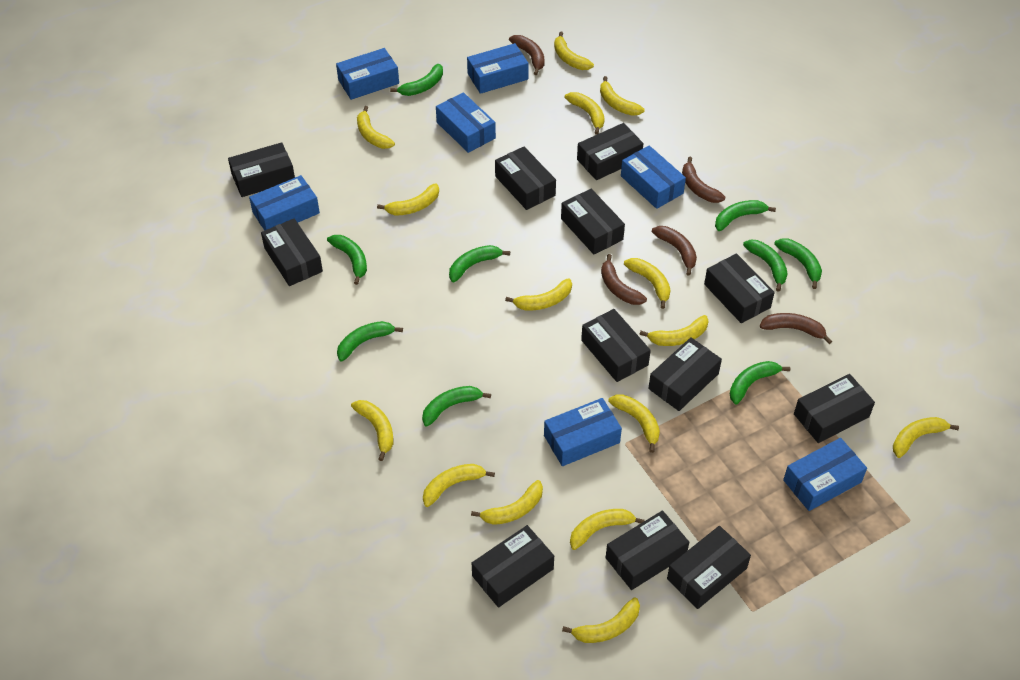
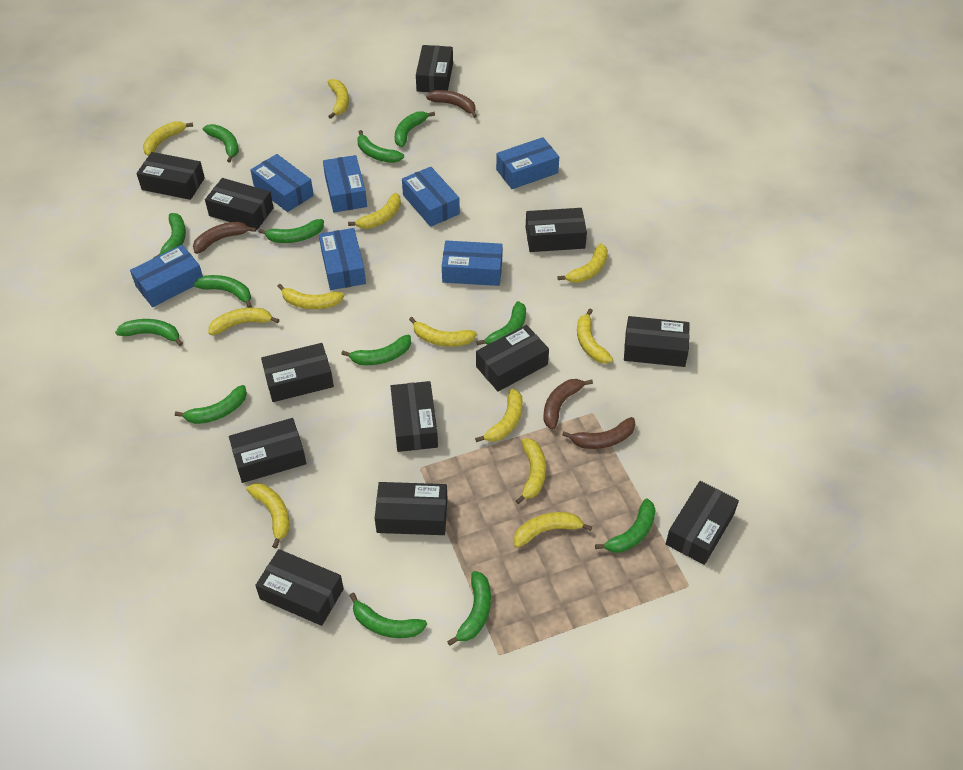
brown banana: [509,35,545,75] [601,254,647,305] [652,226,697,276] [682,157,725,203] [760,313,832,344] = 5 -> [193,222,256,254] [426,90,477,118] [543,379,593,429] [562,417,635,449] = 4
green banana: [327,235,367,285] [337,321,403,361] [390,64,443,96] [422,386,491,427] [449,245,510,282] [715,200,776,231] [729,361,790,404] [743,240,788,292] [774,238,822,289] = 9 -> [115,319,183,346] [153,213,186,258] [175,385,247,424] [194,275,252,308] [203,124,239,163] [258,219,324,243] [341,335,411,365] [349,593,427,638] [357,130,404,163] [395,111,435,147] [447,571,491,646] [476,301,526,345] [595,498,655,553] = 13
yellow banana: [351,400,393,461] [357,106,395,149] [377,183,439,216] [423,464,495,507] [471,480,543,525] [505,278,572,311] [554,31,594,70] [562,597,640,643] [565,92,605,134] [570,509,645,550] [600,76,645,116] [608,394,660,453] [624,258,670,309] [640,315,709,346] [893,417,959,458] = 15 -> [143,121,193,156] [208,308,279,335] [246,483,289,549] [277,284,344,309] [328,79,349,119] [348,193,401,229] [409,317,477,346] [475,388,523,442] [514,512,592,548] [516,438,546,504] [557,243,608,283] [577,309,613,364] = 12

